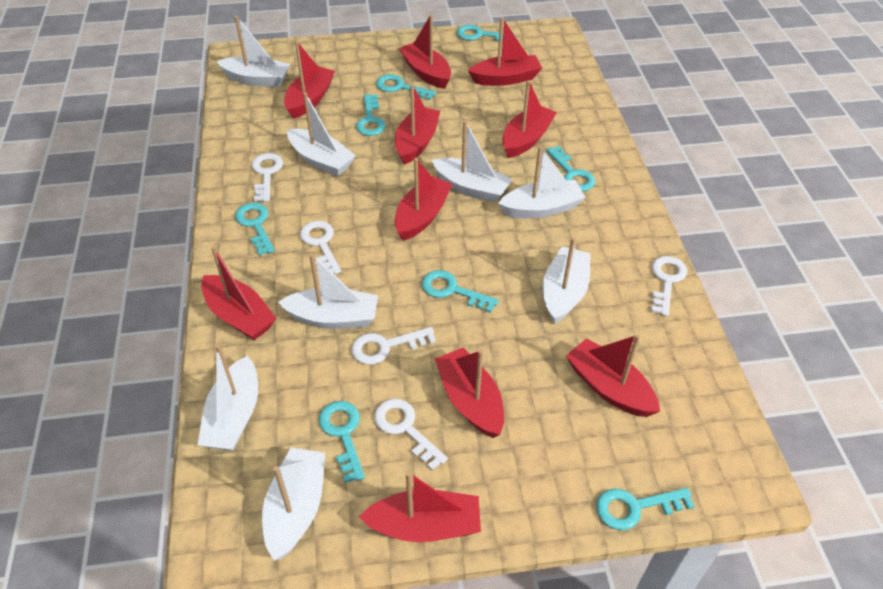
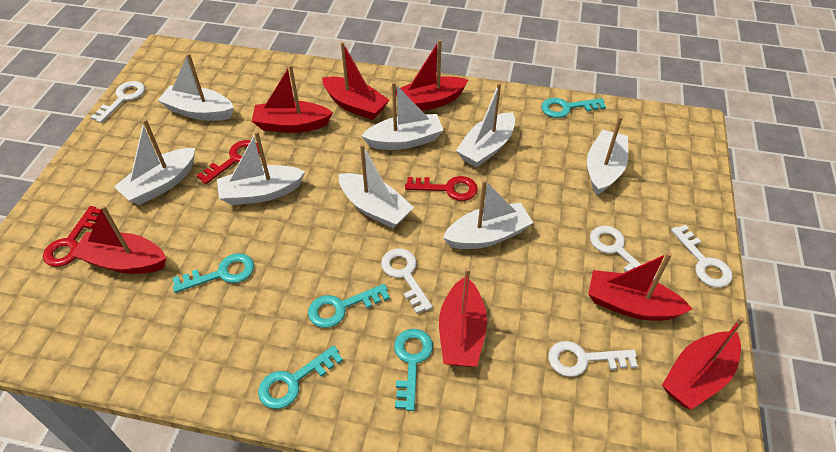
red boat: [201,246,277,340] [284,41,335,119] [359,471,481,542] [395,84,440,165] [395,158,453,241] [399,14,451,89] [435,347,504,438] [468,17,542,86] [502,80,557,158] [566,334,660,417] = 10 -> [71,205,167,274] [252,65,333,133] [322,42,389,120] [396,39,468,111] [439,268,487,367] [588,252,692,321] [662,316,744,409] = 7
red key: none = 0 -> [43,206,101,267] [197,140,260,184] [405,176,478,201] = 3
turquoise key: [235,203,275,255] [319,401,365,483] [356,94,386,136] [376,74,436,100] [422,270,499,313] [457,25,515,41] [546,146,595,191] [596,488,695,530] = 8 -> [173,253,254,293] [258,345,343,409] [308,284,390,328] [394,329,433,411] [541,98,606,118] = 5

